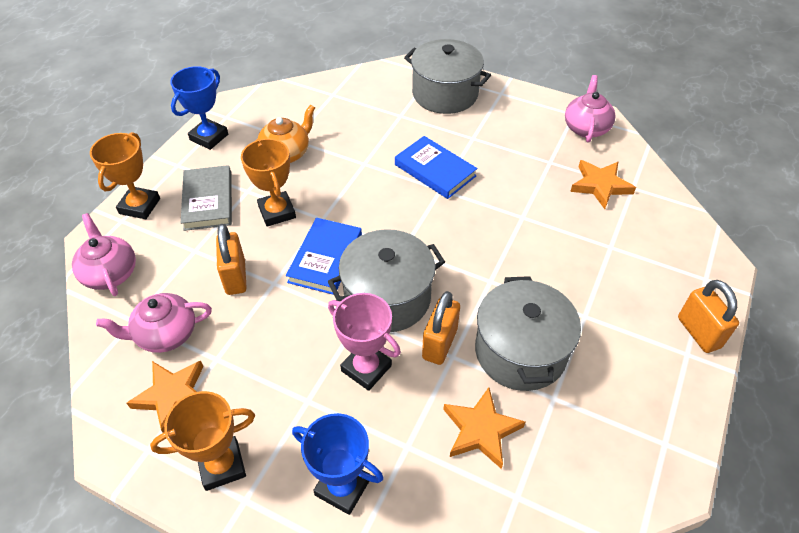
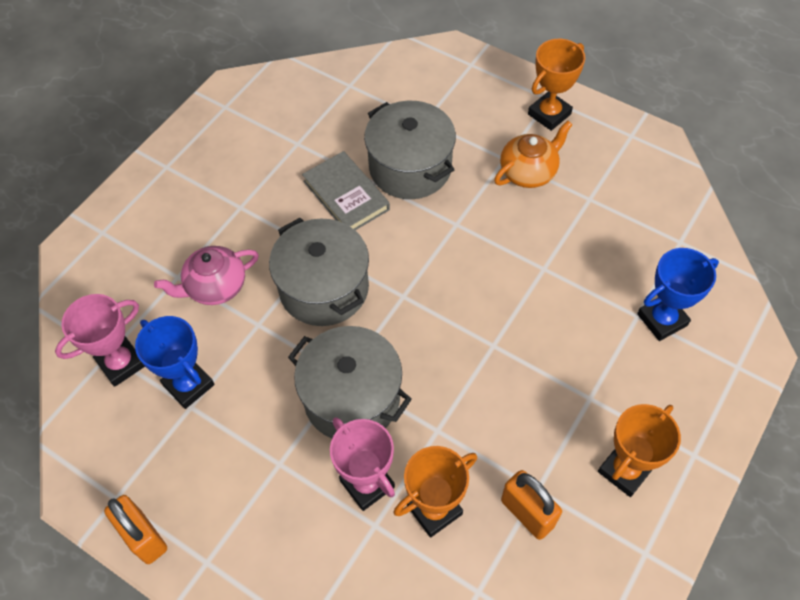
blue book: [286,218,362,295] [395,136,477,199] = 2 -> none = 0
orange padlock: [216,224,247,295] [422,291,460,365] [678,280,739,353] = 3 -> [104,495,167,564] [501,470,562,540] = 2
orange star: [127,361,203,433] [443,387,525,469] [570,160,636,209] = 3 -> none = 0
pink teapot: [72,213,136,296] [96,293,212,353] [565,75,616,143] = 3 -> [154,246,259,305] = 1
pink trophy: [328,293,401,391] = 1 -> [55,294,145,387] [330,417,395,511] = 2

